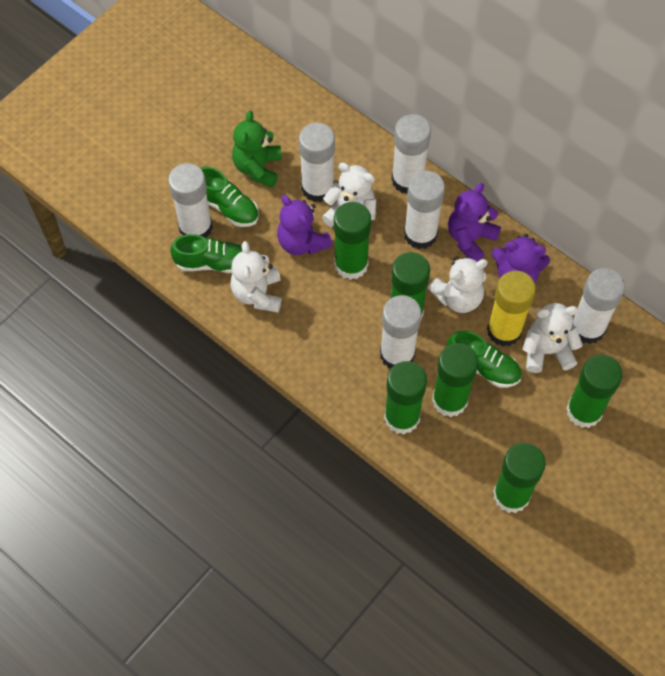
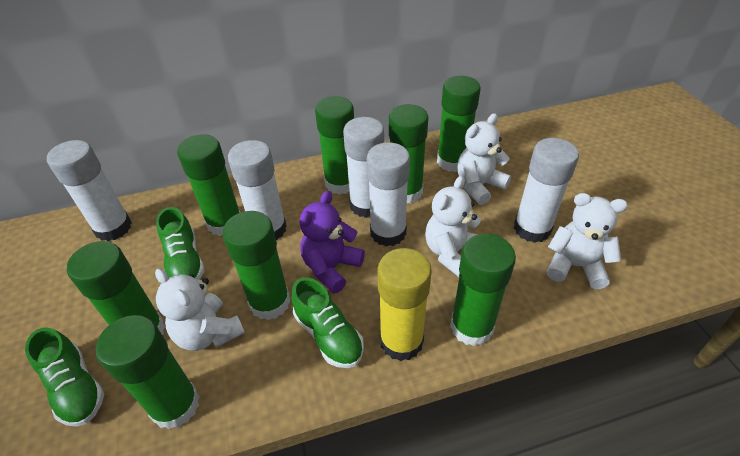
green glue stick: [334,202,371,280] [384,361,427,434] [391,252,430,322] [432,343,478,417] [493,443,546,513] [566,355,622,428] = 6 -> [67,241,165,335] [96,315,200,430] [177,134,240,236] [222,211,290,320] [315,96,354,195] [389,104,428,204] [437,76,481,172] [450,234,516,346] = 8
green teddy bear: [232,111,282,188] = 1 -> none = 0
purple teddy bear: [277,195,332,255] [448,183,501,262] [492,234,550,283] = 3 -> [300,191,365,294] = 1
white glue stick: [168,163,213,238] [299,122,335,202] [380,295,422,368] [392,114,431,194] [404,171,445,249] [572,268,625,344] = 6 -> [47,140,132,241] [228,140,287,240] [343,117,384,218] [367,142,410,246] [514,138,579,243] = 5

